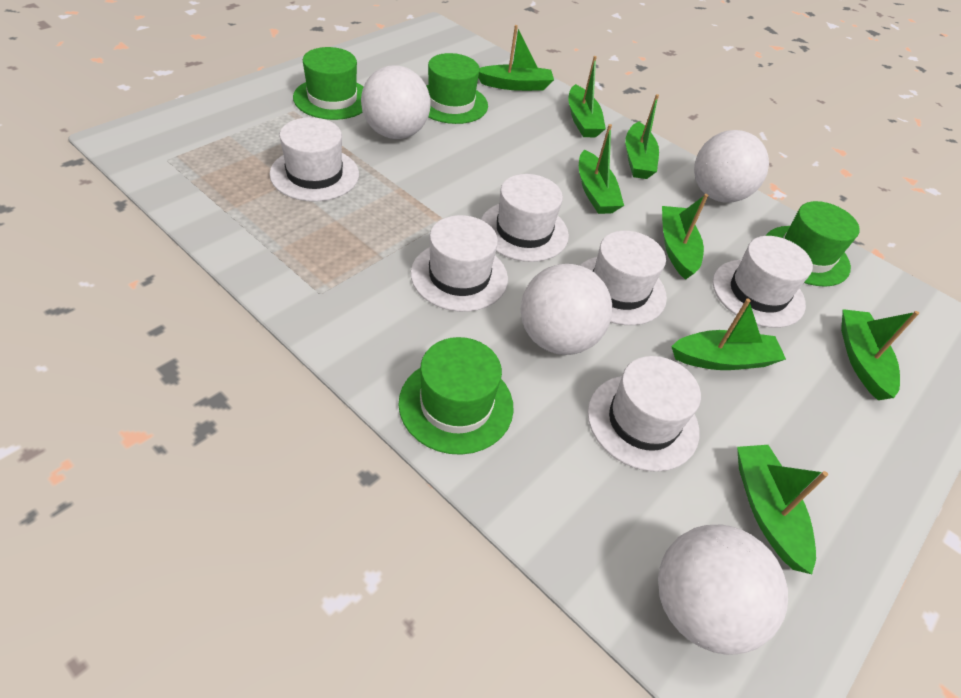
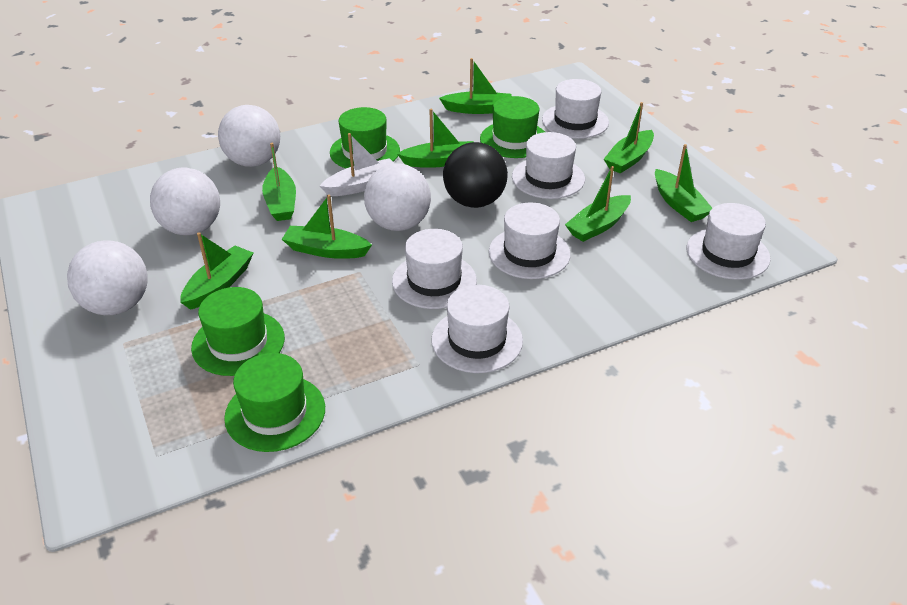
black ball: none = 0 -> [443,142,508,208] = 1
white boat: none = 0 -> [320,133,395,196] = 1

